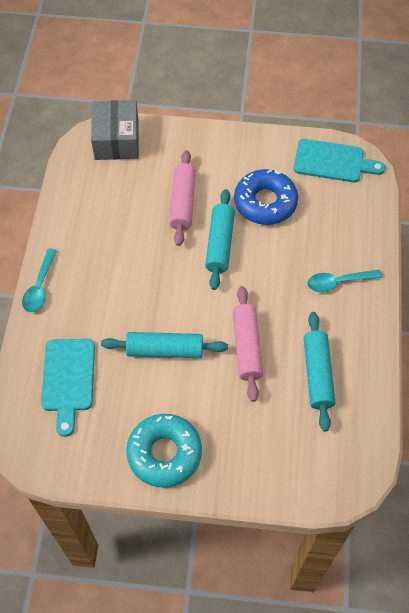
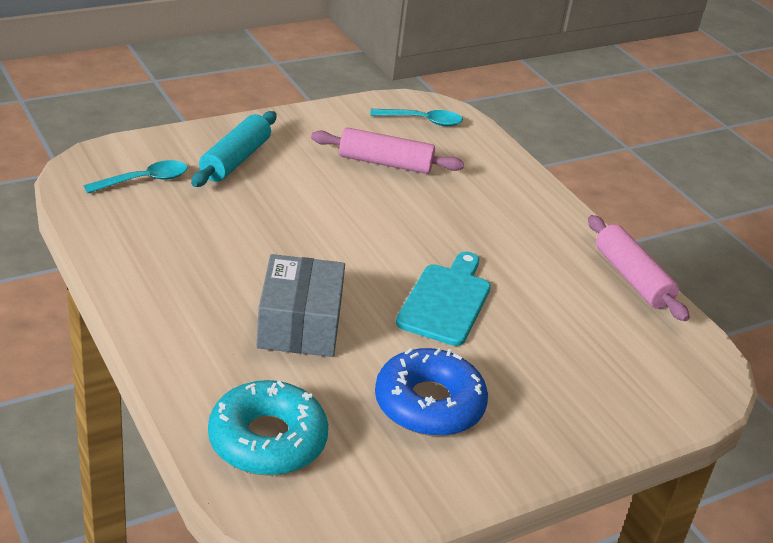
turquoise cutting board: [41,339,95,437] [294,139,385,182] = 2 -> [396,252,491,346] = 1
turquoise rolling pin: [101,332,228,358] [205,189,235,290] [303,312,335,432] = 3 -> [191,111,277,187] = 1

